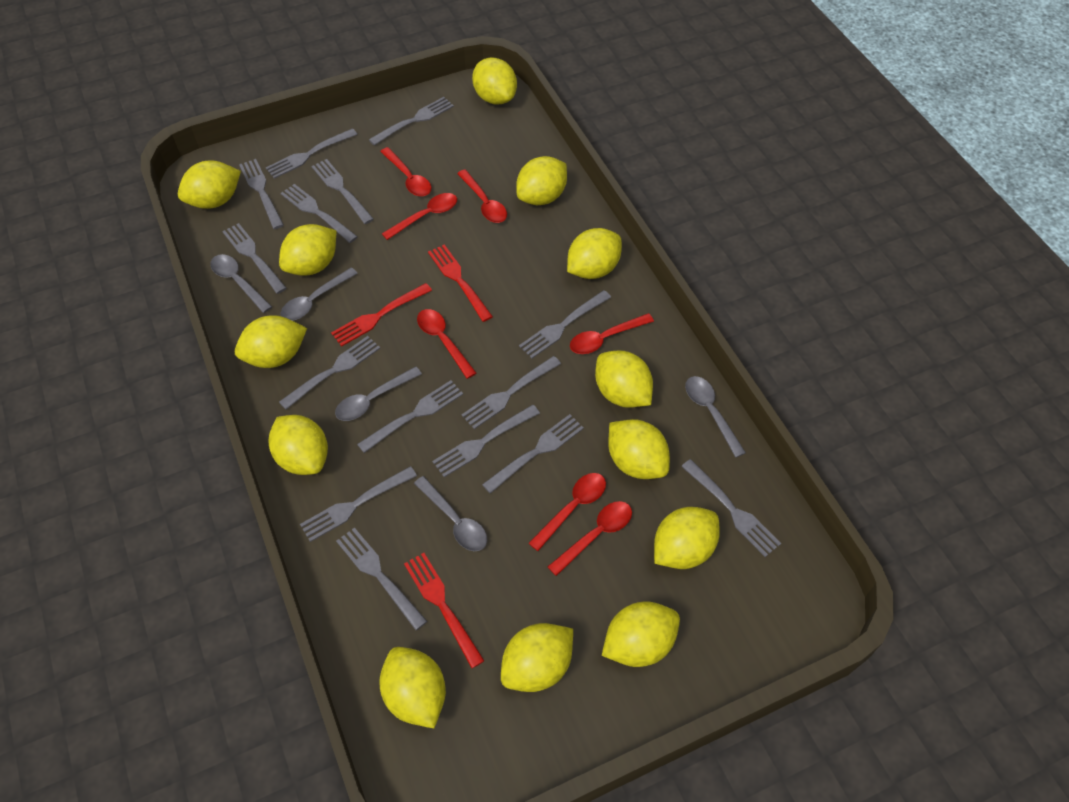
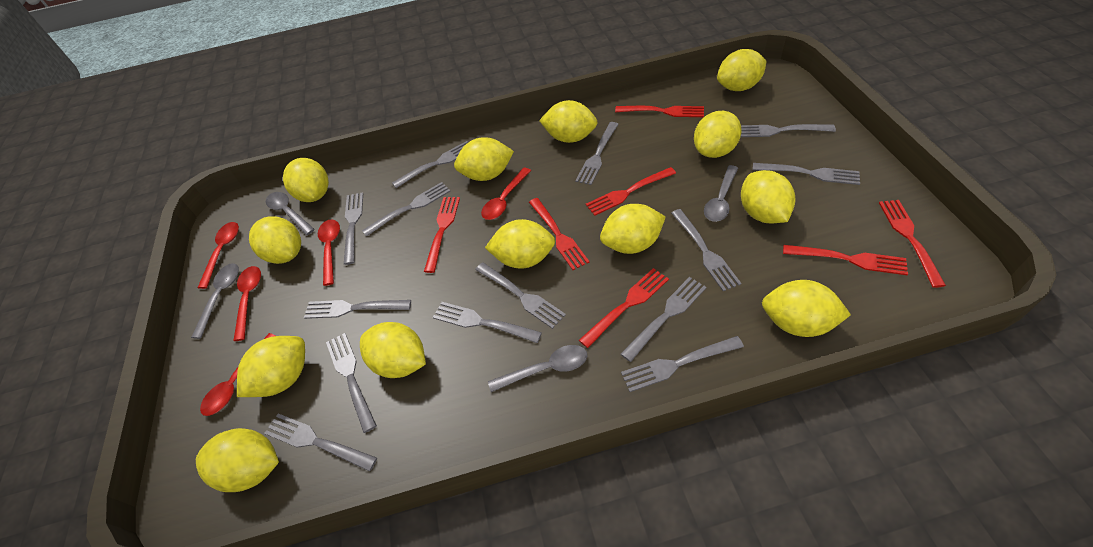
grey fork: [222,223,287,294] [239,159,284,229] [266,128,358,179] [279,336,380,410] [281,184,358,243] [300,466,417,542] [311,159,374,224] [336,527,427,630] [357,380,463,453] [369,97,454,146] [432,405,540,477] [461,356,561,429] [482,414,584,494] [519,290,611,358] [681,459,781,557] = 15 -> [264,414,377,472] [304,300,411,319] [326,333,377,433] [344,192,363,265] [362,182,450,237] [392,141,468,188] [433,302,542,343] [475,262,566,329] [575,122,619,185] [621,277,706,362] [621,336,744,392] [671,209,742,291] [741,124,836,137] [752,163,860,185] = 14
grey spoon: [210,254,272,313] [281,268,358,321] [335,366,422,421] [414,476,487,551] [685,376,746,458] = 5 -> [191,263,239,339] [266,192,315,235] [488,345,587,392] [704,165,738,222] = 4
red fork: [331,283,432,347] [404,553,484,668] [428,244,493,322] = 3 -> [424,197,460,273] [529,198,590,270] [579,268,669,348] [586,167,676,216] [615,106,704,117] [783,245,908,275] [879,200,946,288] = 7
red spoon: [380,147,431,196] [382,193,457,240] [417,309,476,379] [457,170,507,223] [529,473,606,551] [548,501,632,576] [570,313,654,354] = 7 -> [198,222,239,289] [200,333,276,416] [233,266,261,341] [318,220,340,286] [481,168,531,220] = 5

